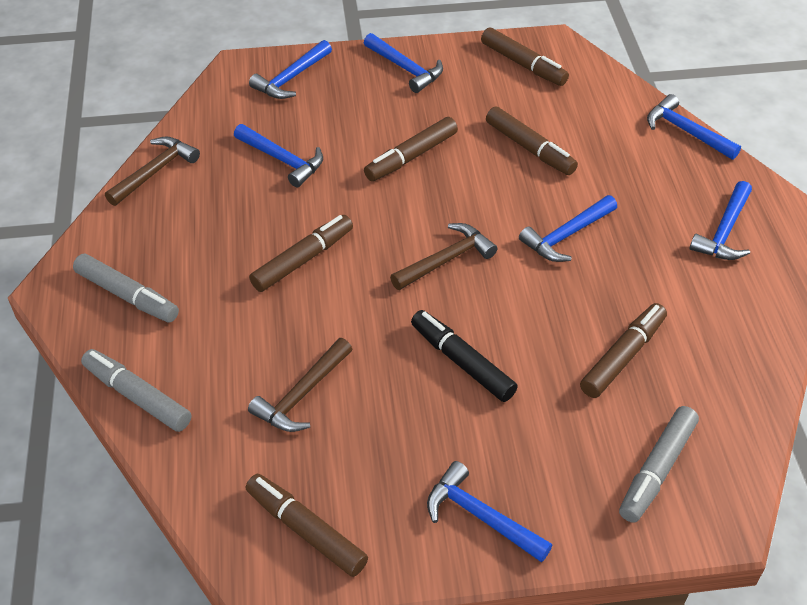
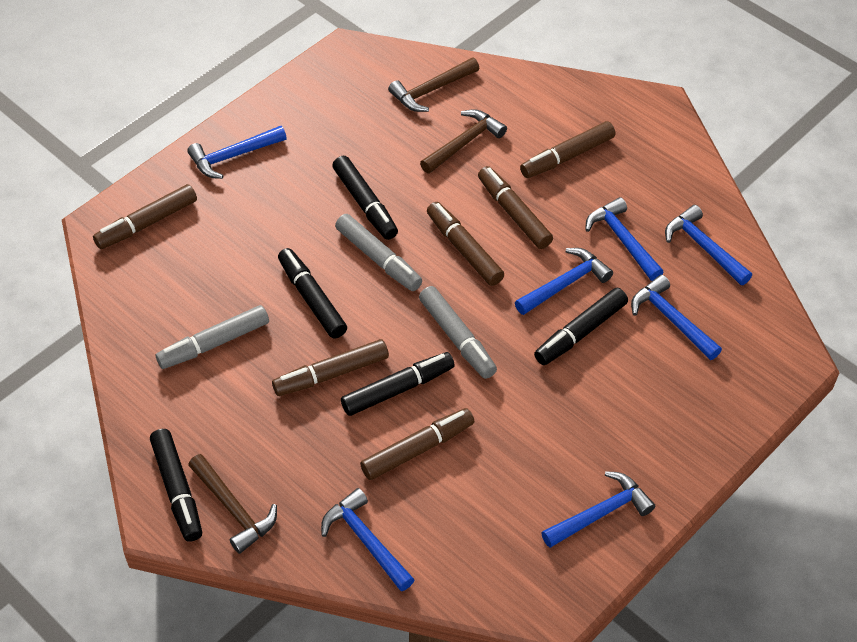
black marker: [411,310,518,402] = 1 -> [150,429,202,542] [278,248,347,339] [332,156,398,240] [341,352,455,416] [534,288,628,365] = 5

